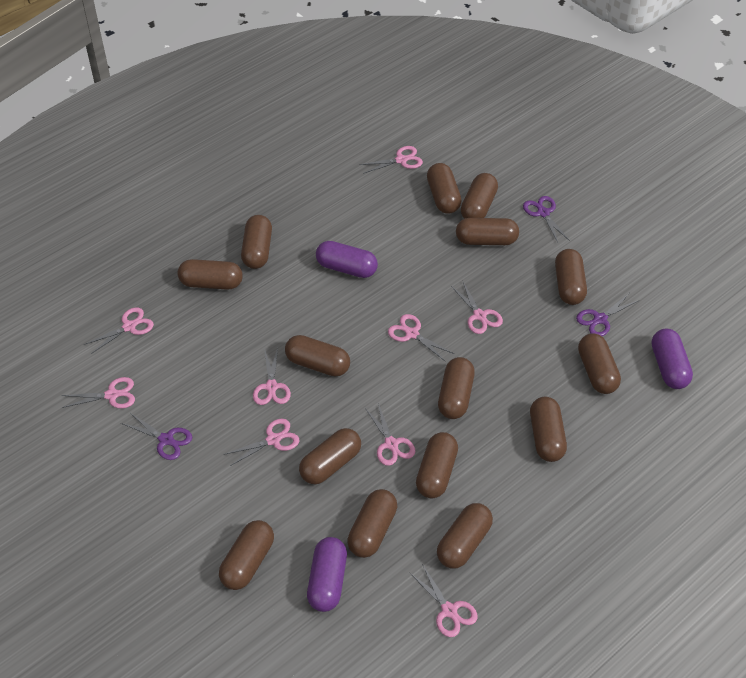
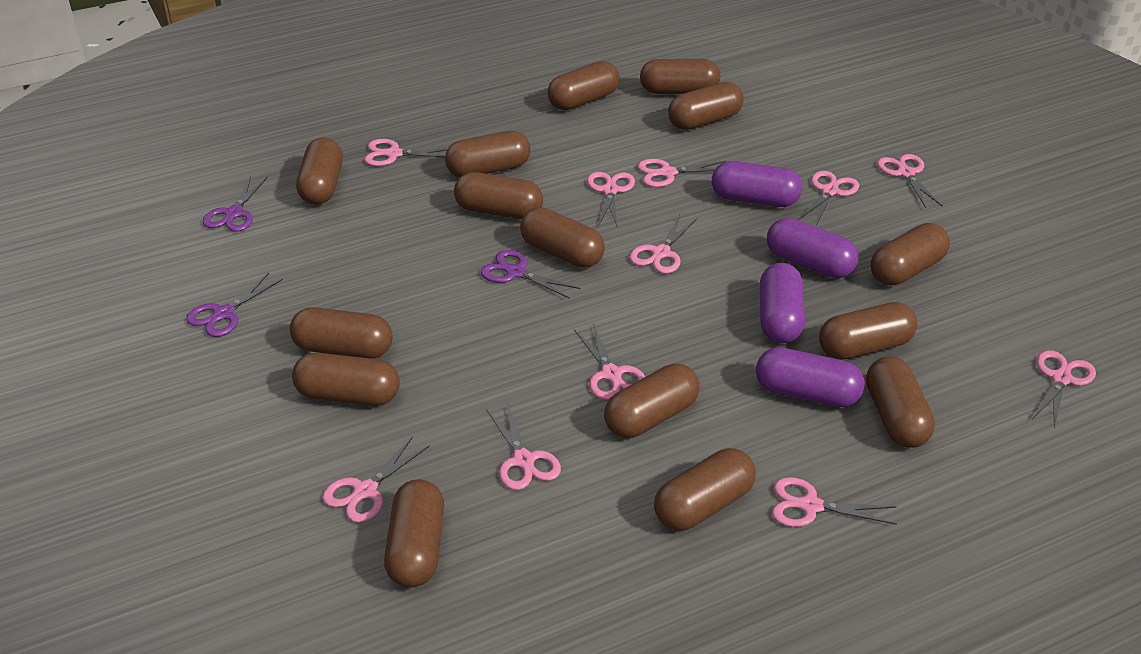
pink scissors: [61,377,135,408] [84,307,154,354] [224,419,299,466] [253,348,291,405] [359,146,423,174] [365,403,415,466] [388,314,454,362] [409,564,478,637] [451,280,503,334] = 9 -> [322,437,430,523] [364,139,448,166] [486,403,561,490] [574,323,645,400] [587,172,635,226] [629,215,697,274] [638,159,726,187] [772,477,897,527] [798,171,859,225] [877,154,943,208] [1032,350,1096,428] = 11
purple capsule: [307,537,347,612] [316,241,378,278] [652,328,693,389] = 3 -> [712,161,802,207] [756,347,865,407] [760,263,805,343] [767,218,859,278] = 4

